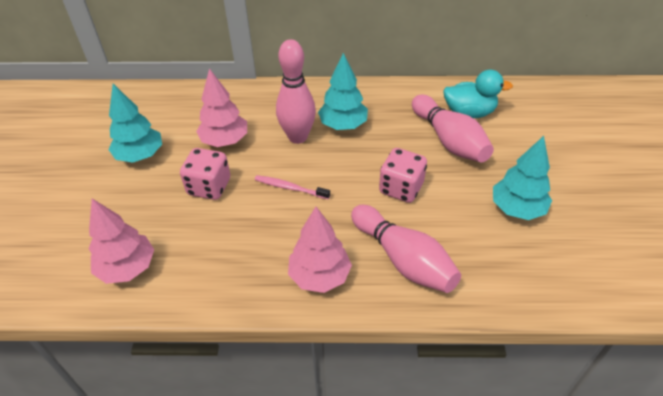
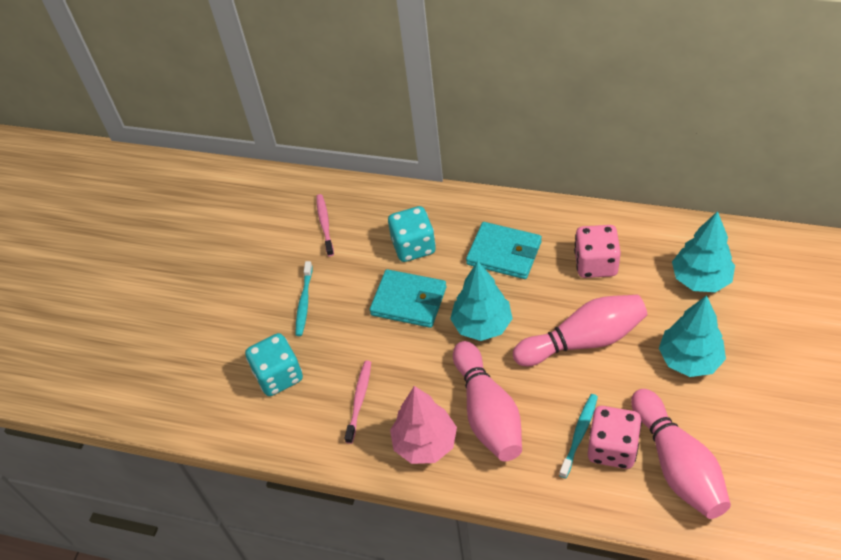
pink toothbrush: [255,175,330,199] = 1 -> [316,194,334,256] [345,360,371,444] = 2
pink tree: [89,199,154,284] [196,68,247,147] [288,207,352,293] = 3 -> [390,386,457,464] = 1
turquoise dice: none = 0 -> [245,333,303,396] [388,206,436,262] = 2
turquoise duck: [443,70,513,118] = 1 -> none = 0
turquoise toothbrush: none = 0 -> [296,261,313,336] [559,394,598,479] = 2
turquoise wallet: none = 0 -> [369,269,447,328] [466,222,542,279] = 2

